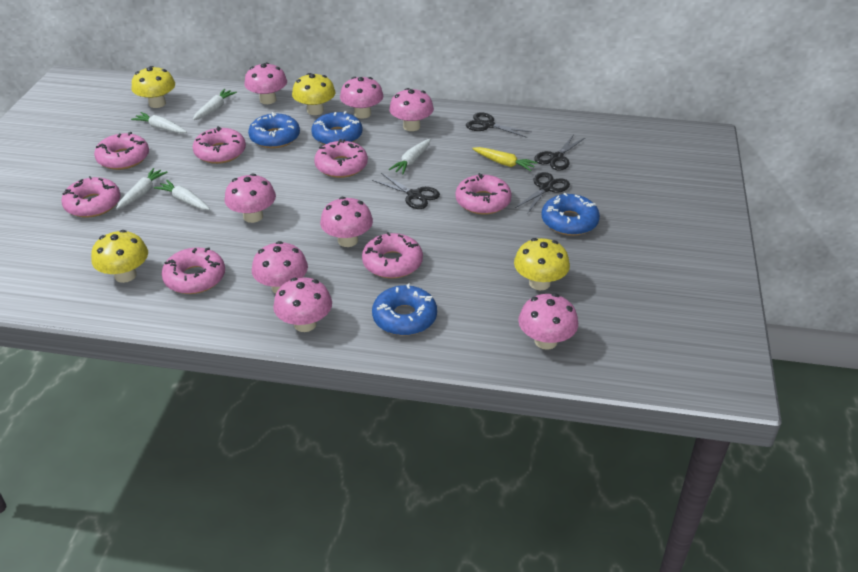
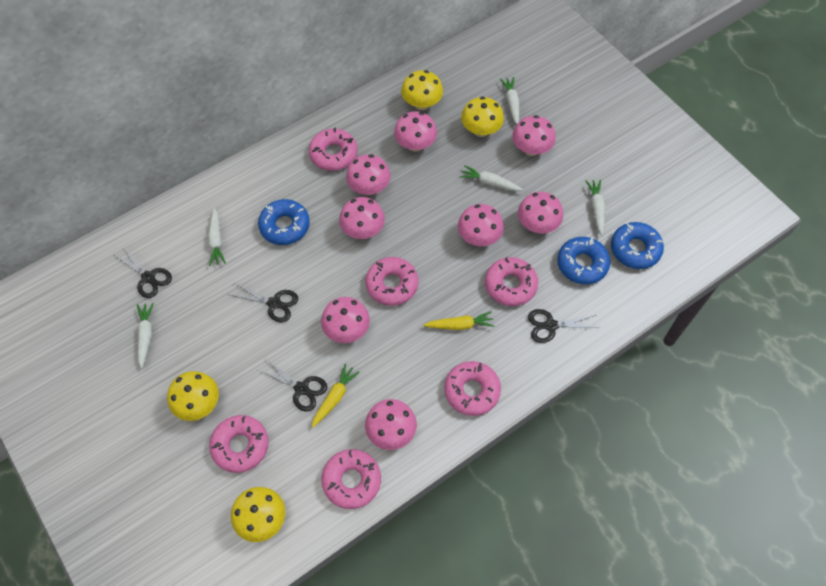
blue donut: [248,112,300,148] [311,111,362,145] [372,283,437,336] [542,193,600,236] = 4 -> [258,199,310,245] [557,237,611,284] [611,222,664,269] = 3
pink donut: [61,176,121,218] [94,132,149,170] [161,247,225,294] [192,126,246,164] [314,139,368,178] [362,232,423,279] [455,173,512,215] = 7 -> [209,415,269,473] [309,128,358,171] [321,449,381,509] [366,257,418,306] [444,361,501,416] [485,257,538,306] = 6
yellow carrot: [472,147,538,171] = 1 -> [312,364,360,428] [423,311,494,330] = 2

